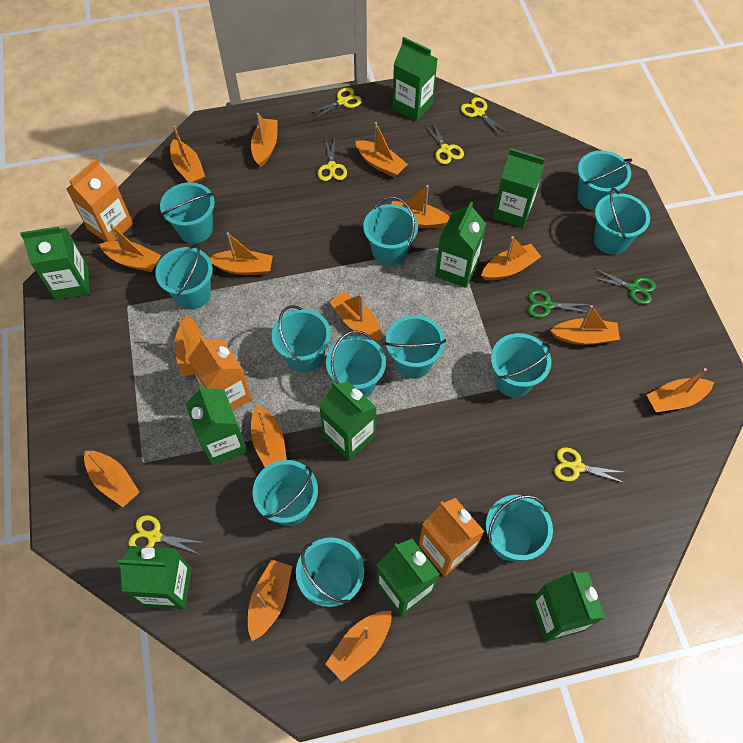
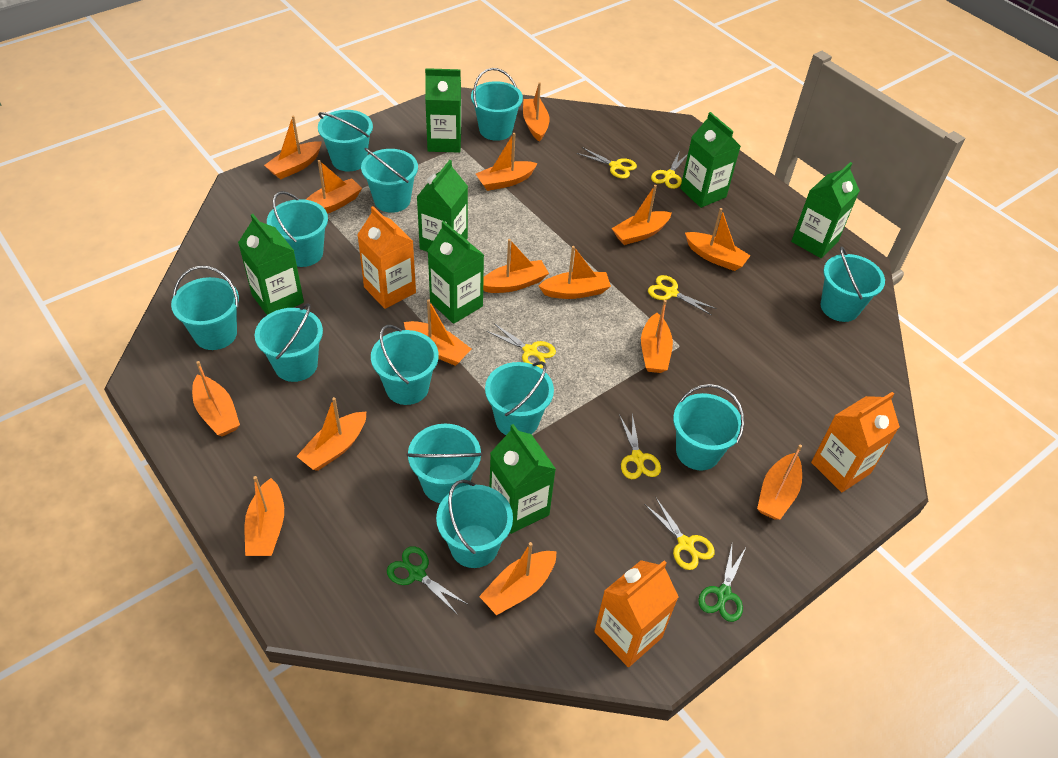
green carton: [20,226,90,300] [118,546,192,609] [186,384,248,465] [319,381,377,461] [377,539,440,616] [392,37,437,121] [435,202,486,288] [493,148,545,228] [531,571,605,642] = 9 -> [238,214,304,315] [417,160,468,252] [425,68,461,152] [427,221,484,324] [489,424,556,534] [680,112,741,208] [791,162,860,258] = 7

